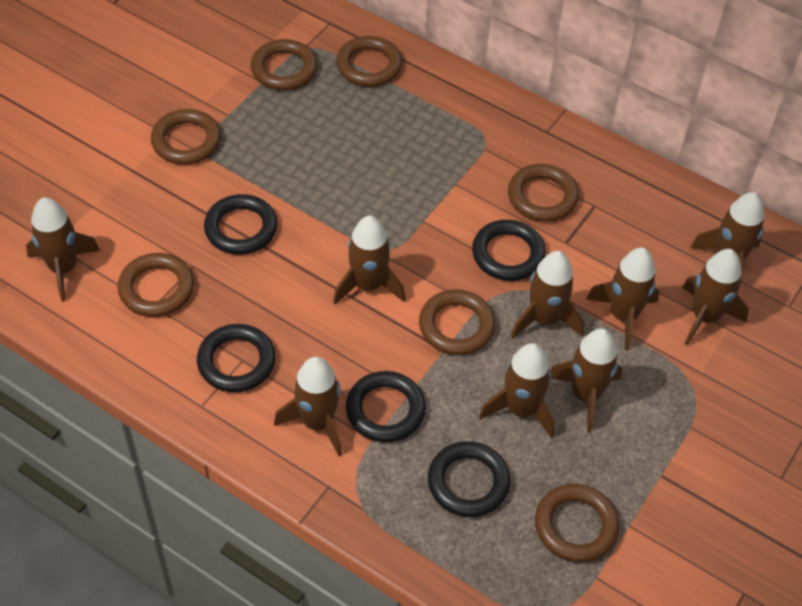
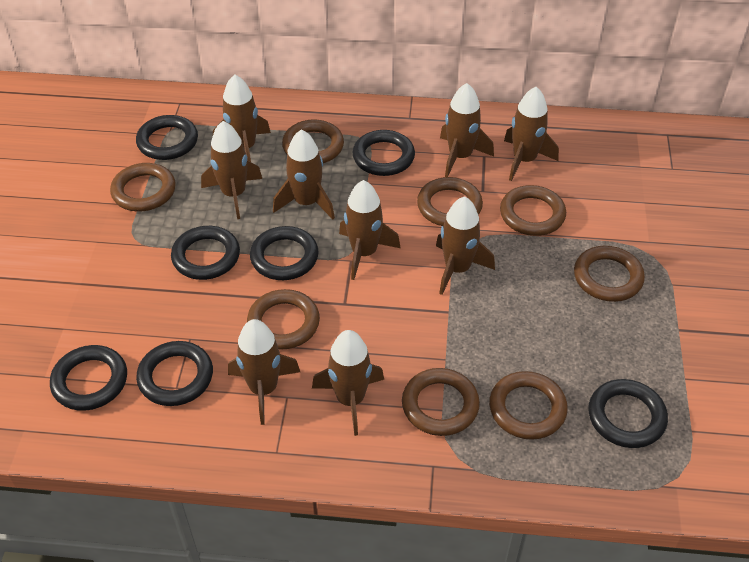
black ring: [197,324,276,392] [204,194,277,254] [346,371,426,442] [428,441,510,517] [472,220,546,281] = 5 -> [50,345,127,411] [136,115,198,160] [136,341,213,406] [171,226,240,280] [250,226,319,280] [353,130,415,176] [588,379,668,448] = 7
brown ring: [118,253,194,317] [151,109,221,164] [251,39,317,90] [336,36,402,87] [419,289,495,355] [508,164,579,222] [535,484,619,562] = 7 -> [110,163,176,211] [247,289,320,350] [282,119,344,163] [402,368,480,436] [417,177,483,226] [489,371,568,440] [500,185,566,236] [574,246,645,302] = 8

